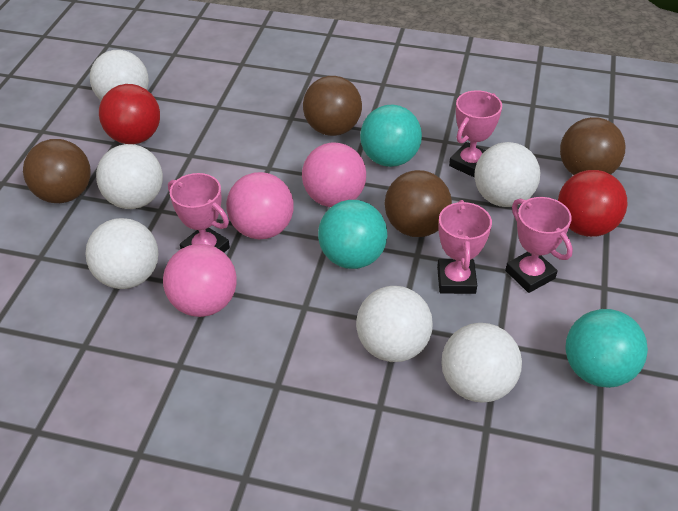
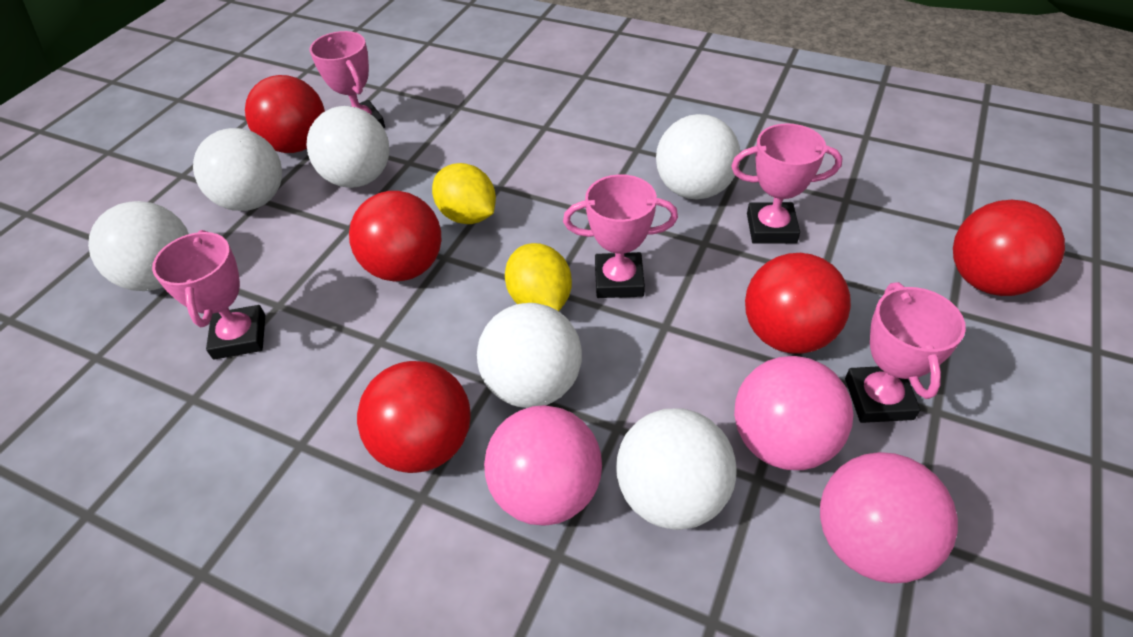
brown ball: [23,139,91,203] [303,76,362,136] [385,170,452,237] [560,117,626,175] = 4 -> none = 0
pink trophy: [168,173,230,252] [437,200,492,294] [449,90,502,177] [505,197,573,293] = 4 -> [152,230,265,360] [310,31,385,128] [563,174,678,298] [731,123,842,244] [845,282,966,423] = 5
red ball: [99,84,160,144] [558,170,627,237] = 2 -> [245,75,325,153] [349,191,442,281] [357,361,470,473] [745,253,851,354] [953,200,1065,296] = 5
turquoise ball: [318,200,387,269] [360,104,422,167] [566,309,648,388] = 3 -> none = 0
yellow lemon: none = 0 -> [432,163,496,224] [505,243,572,311] = 2

